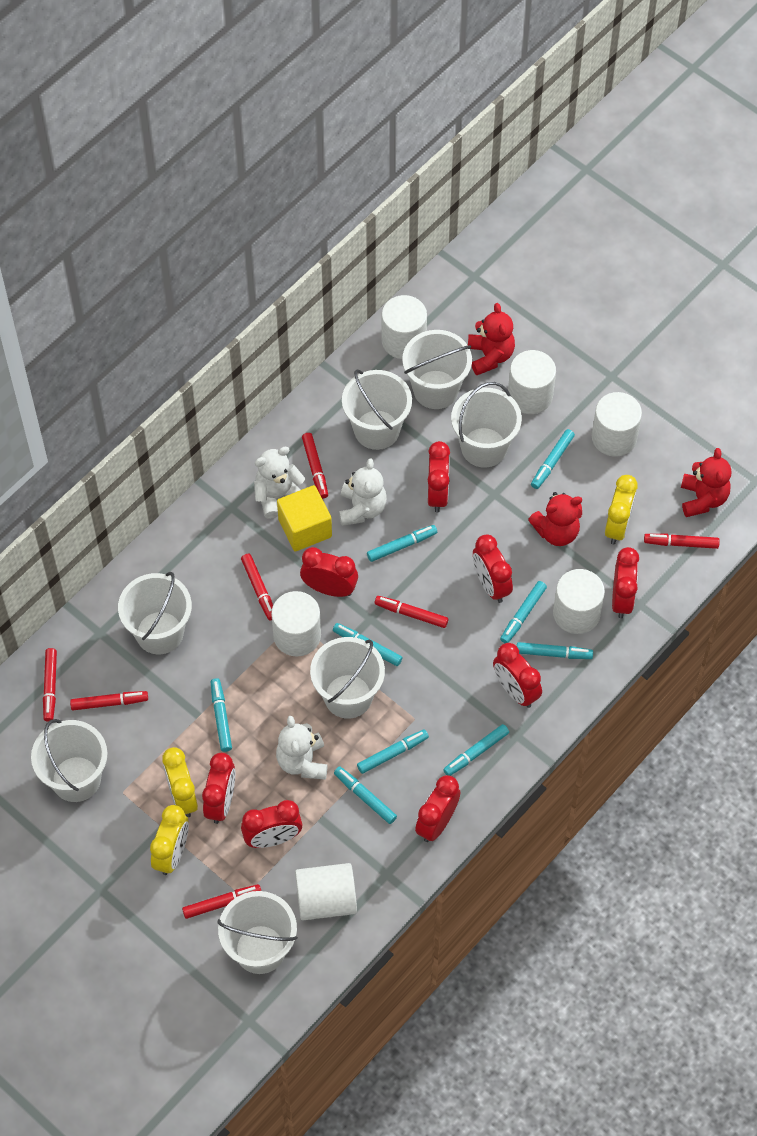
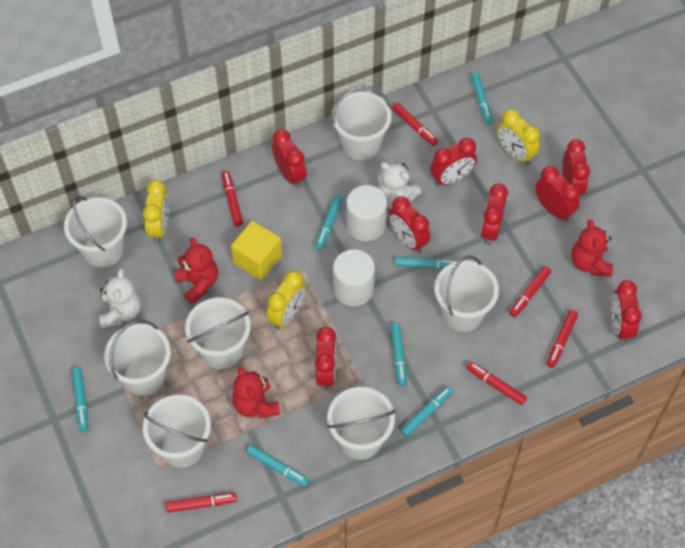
red marker: [43,648,57,722] [70,691,148,710] [182,884,261,919] [241,554,273,620] [302,433,328,499] [375,596,448,628] [644,534,720,549] = 7 -> [165,493,237,513] [222,171,243,227] [392,103,438,146] [466,362,527,405] [509,266,551,317] [547,310,578,368] = 6
turquoise marker: [211,678,232,752] [333,623,402,666] [334,766,397,824] [357,729,429,774] [367,525,437,562] [443,724,509,776] [500,581,547,643] [517,642,593,659] [531,429,575,489] = 9 -> [72,367,88,432] [247,445,309,487] [315,195,343,250] [391,323,407,386] [395,257,458,269] [400,386,453,437] [471,73,492,124] = 7
white cylinder: [271,591,321,657] [295,863,357,920] [382,295,427,359] [508,350,556,414] [553,569,605,634] [592,392,642,457] = 6 -> [333,249,375,306] [346,185,387,241] = 2
white teddy bear: [254,447,306,519] [276,716,328,780] [339,458,387,526] = 3 -> [99,269,141,328] [378,162,421,209] = 2

